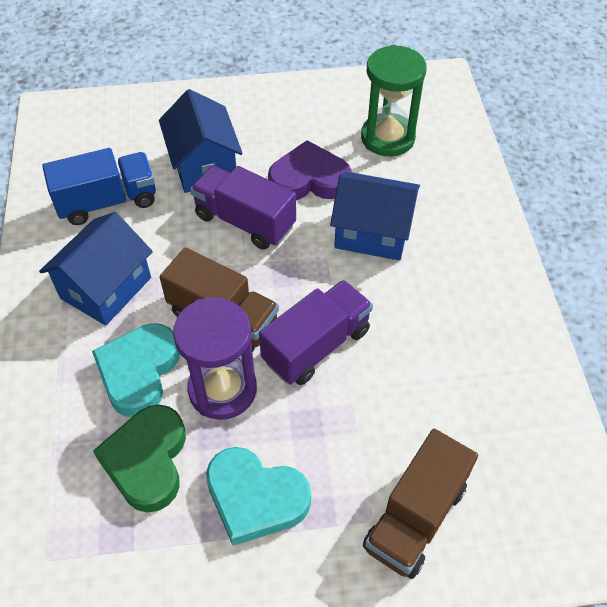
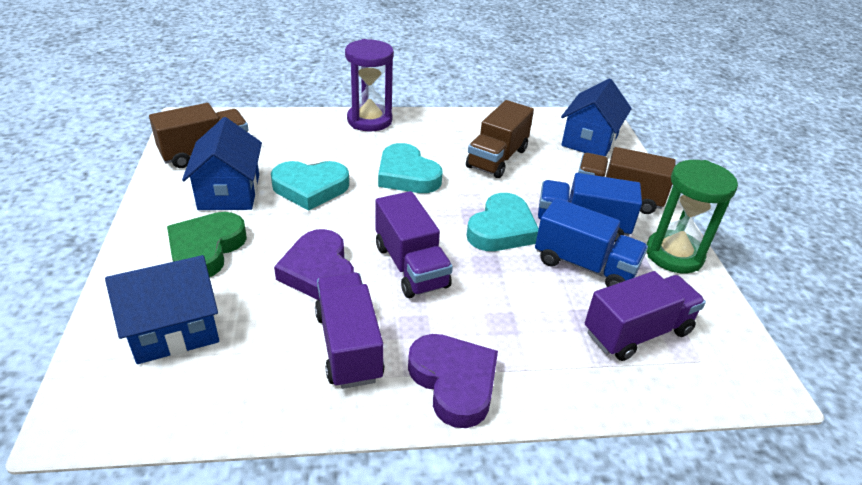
blue truck: [42,148,156,225] = 1 -> [535,198,648,287] [538,173,642,242] = 2
brown truck: [160,247,279,352] [363,429,478,579] = 2 -> [149,103,248,168] [466,100,534,178] [578,147,676,214] = 3
purple heart: [268,140,352,200] = 1 -> [274,229,354,300] [408,334,498,428] = 2
purple truck: [190,166,296,250] [259,280,373,385] = 2 -> [315,272,385,389] [375,191,453,298] [585,271,706,361] = 3
turquoise heart: [92,323,180,417] [206,447,311,546] = 2 -> [271,161,349,211] [378,143,443,193] [467,193,539,251] = 3

